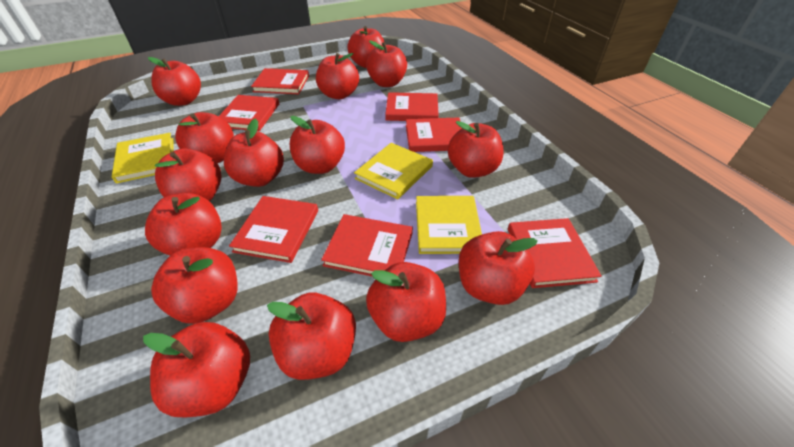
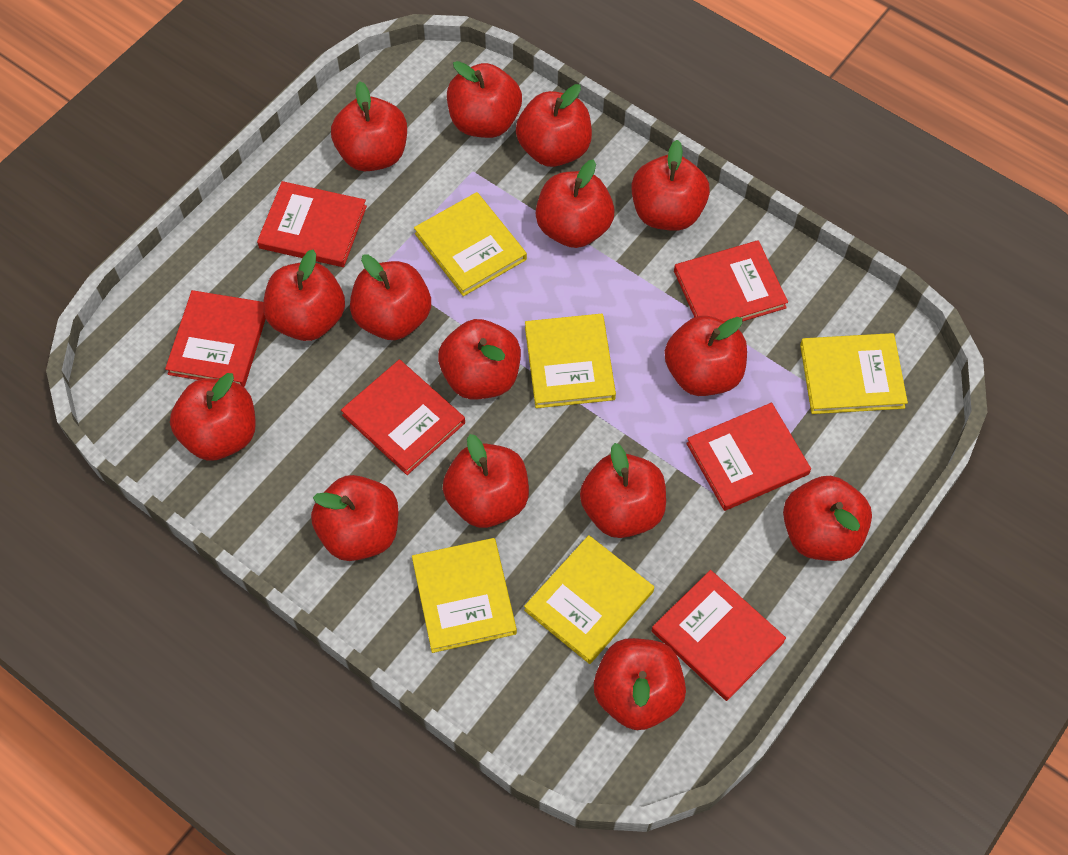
red book: [219,95,279,131] [229,196,318,263] [251,68,309,94] [321,214,413,277] [385,92,439,121] [406,117,462,152] [508,218,602,288] = 7 -> [165,290,266,387] [257,181,367,267] [341,360,465,475] [652,570,786,701] [674,240,788,322] [686,403,811,511] = 6
yellow book: [112,133,173,184] [354,143,433,199] [416,196,482,254] = 3 -> [412,538,517,653] [414,192,527,296] [524,535,654,664] [525,313,616,408] [800,333,908,414] = 5

